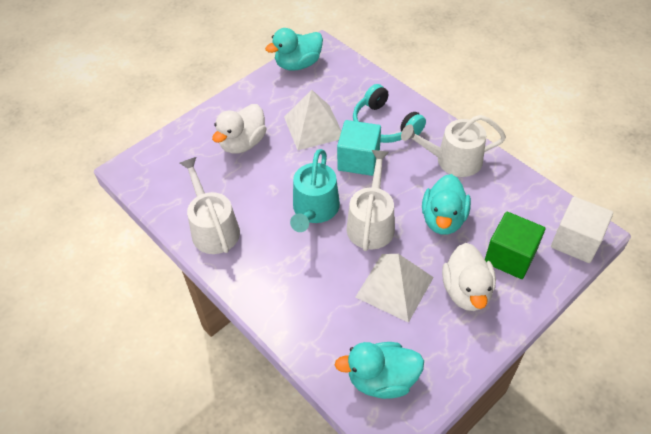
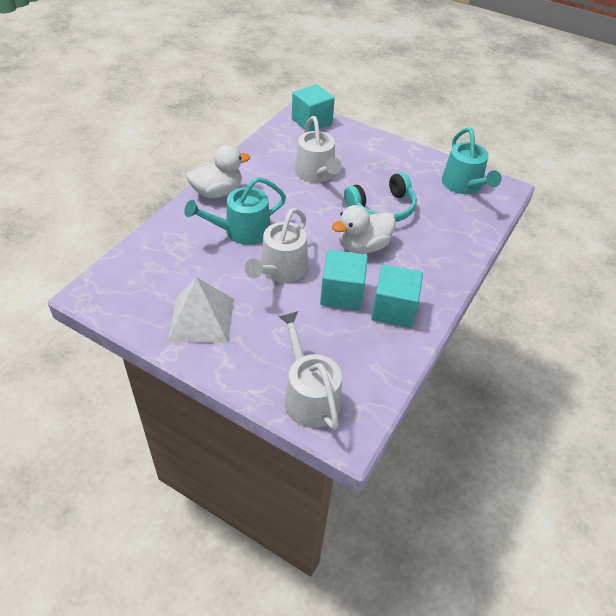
green cube: [485,212,545,279] = 1 -> none = 0
turquoise cube: [337,120,381,176] = 1 -> [292,84,335,132] [320,250,368,310] [371,264,423,328] = 3
turquoise duck: [265,28,323,71] [335,342,424,399] [422,174,471,235] = 3 -> none = 0
turquoise watering can: [290,149,340,232] = 1 -> [184,177,286,245] [442,128,502,194] = 2
white cube: [551,197,613,263] = 1 -> none = 0
white pyramid: [284,90,341,150] [356,254,434,323] = 2 -> [168,277,234,344] = 1

